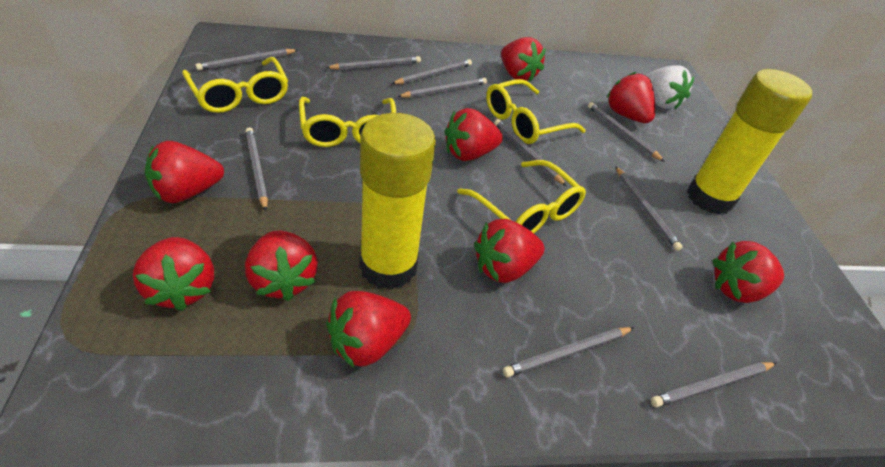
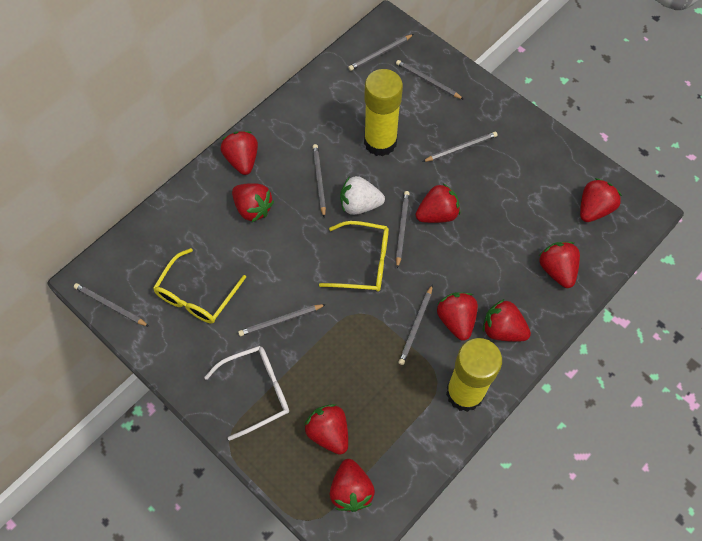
grey pencil: [195,49,298,71] [245,127,268,211] [326,56,421,70] [391,59,472,84] [397,78,487,98] [494,119,567,186] [503,327,634,378] [588,102,665,162] [615,166,683,251] [651,362,776,408] = 10 -> [74,283,149,327] [238,304,326,336] [313,144,326,218] [348,34,414,71] [396,60,463,99] [396,191,410,269] [398,284,433,365] [422,132,498,162] = 8
white glasses: none = 0 -> [204,346,289,441] = 1
yellow glasses: [182,57,288,113] [299,97,396,147] [457,160,586,233] [486,79,586,144] = 4 -> [153,248,246,324] [319,221,389,292] = 2

